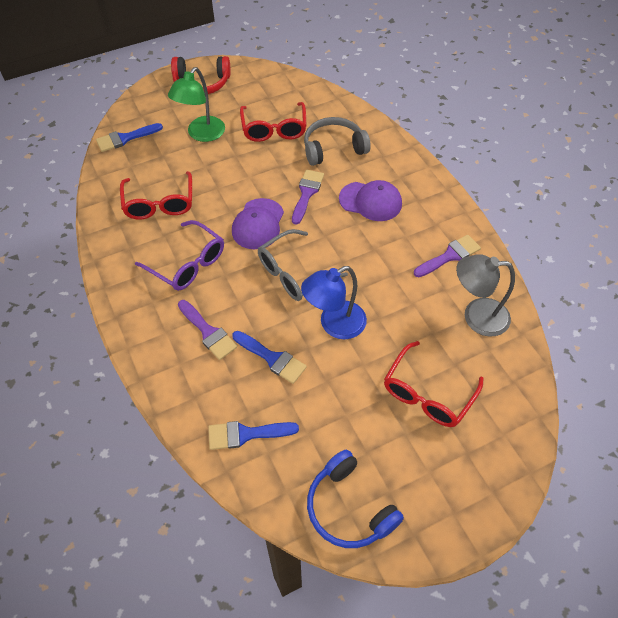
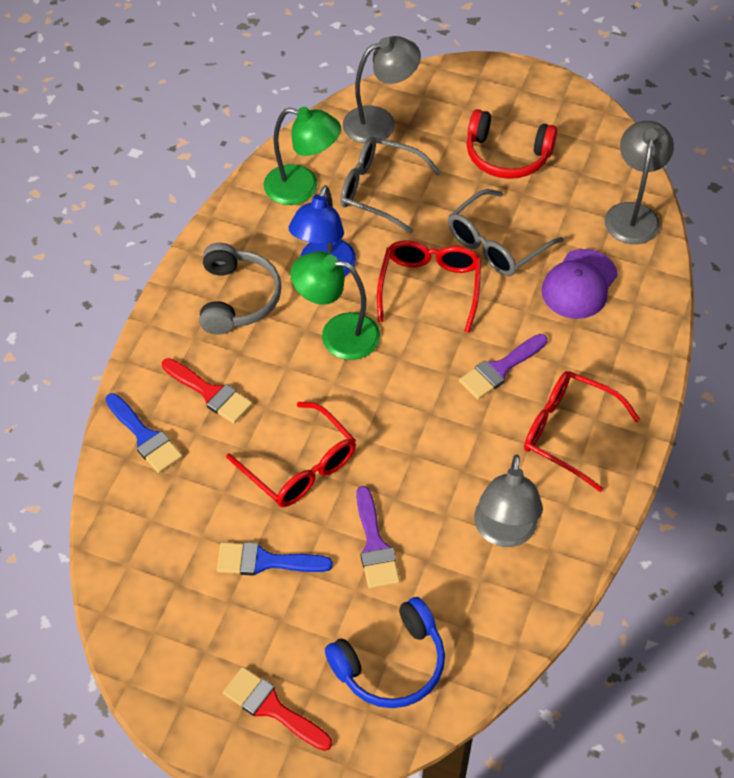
blue brush: [96,123,163,152] [208,421,299,450] [232,331,307,384] = 3 -> [105,393,183,473] [217,542,333,576] = 2
green lamp: [168,67,225,142] = 1 -> [264,107,341,205] [291,251,380,360] = 2
grey glasses: [258,229,348,301] = 1 -> [340,137,441,233] [448,189,564,276] = 2
grey lamp: [456,254,515,336] = 1 -> [343,36,421,143] [474,455,543,547] [605,121,674,244] = 3
purple brush: [178,300,237,360] [292,170,324,225] [414,235,481,277] = 3 -> [356,486,400,589] [459,334,548,399] = 2
purple cap: [232,198,284,249] [339,180,402,221] = 2 -> [541,249,618,319] = 1
purple glasses: [135,220,224,291] = 1 -> none = 0
red brush: none = 0 -> [162,358,253,424] [223,667,332,751] = 2

